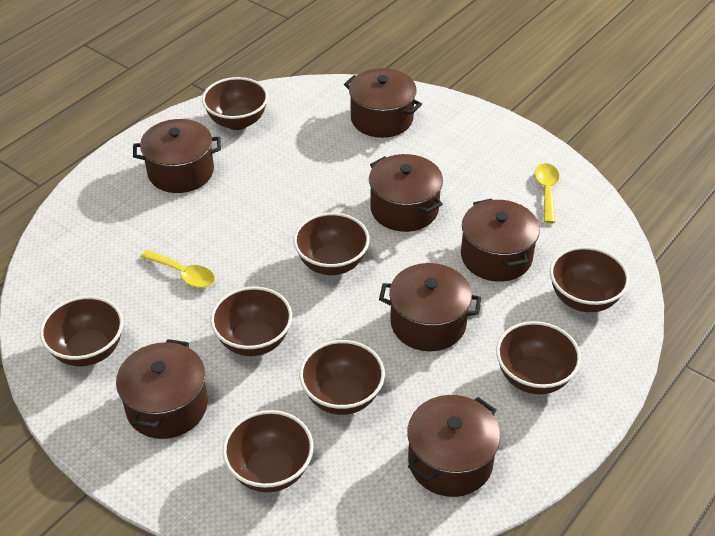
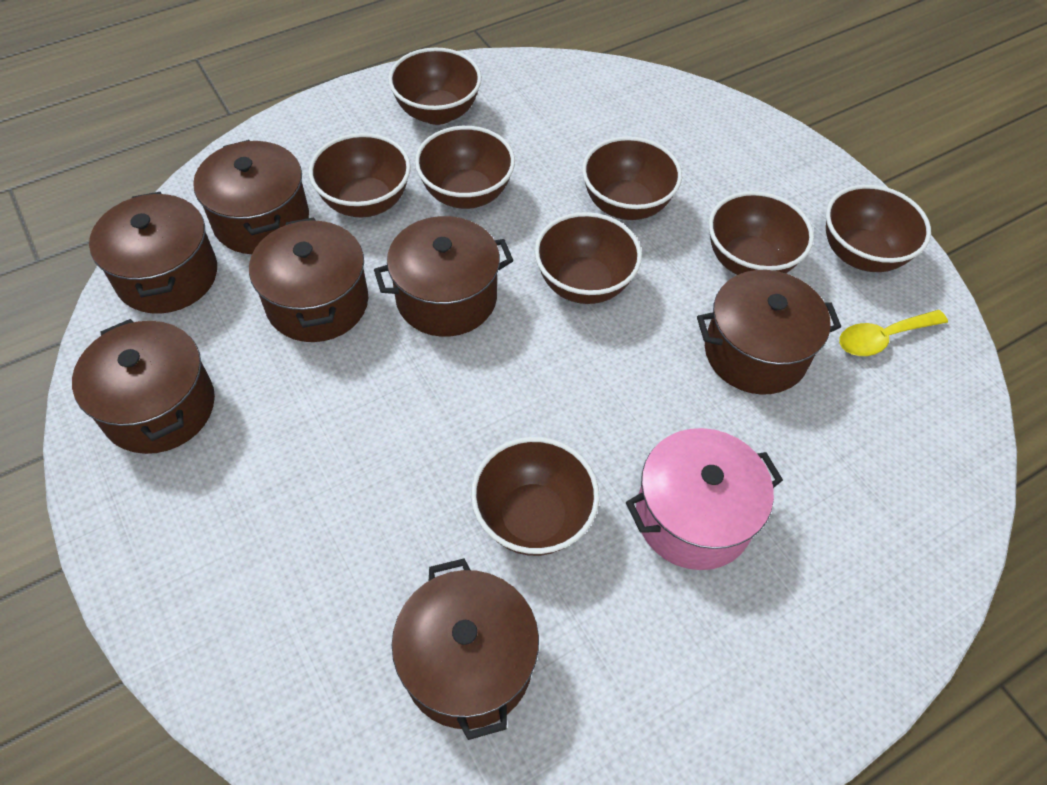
pink pot: none = 0 -> [626,428,783,570] = 1
yellow spoon: [141,250,215,288] [535,163,559,223] = 2 -> [839,310,948,356] = 1

